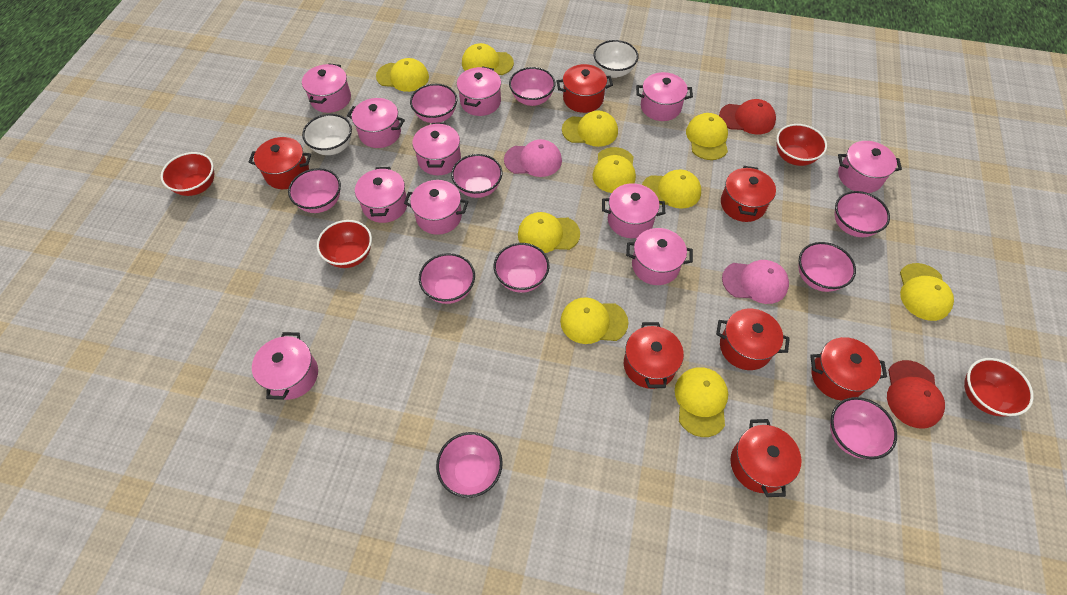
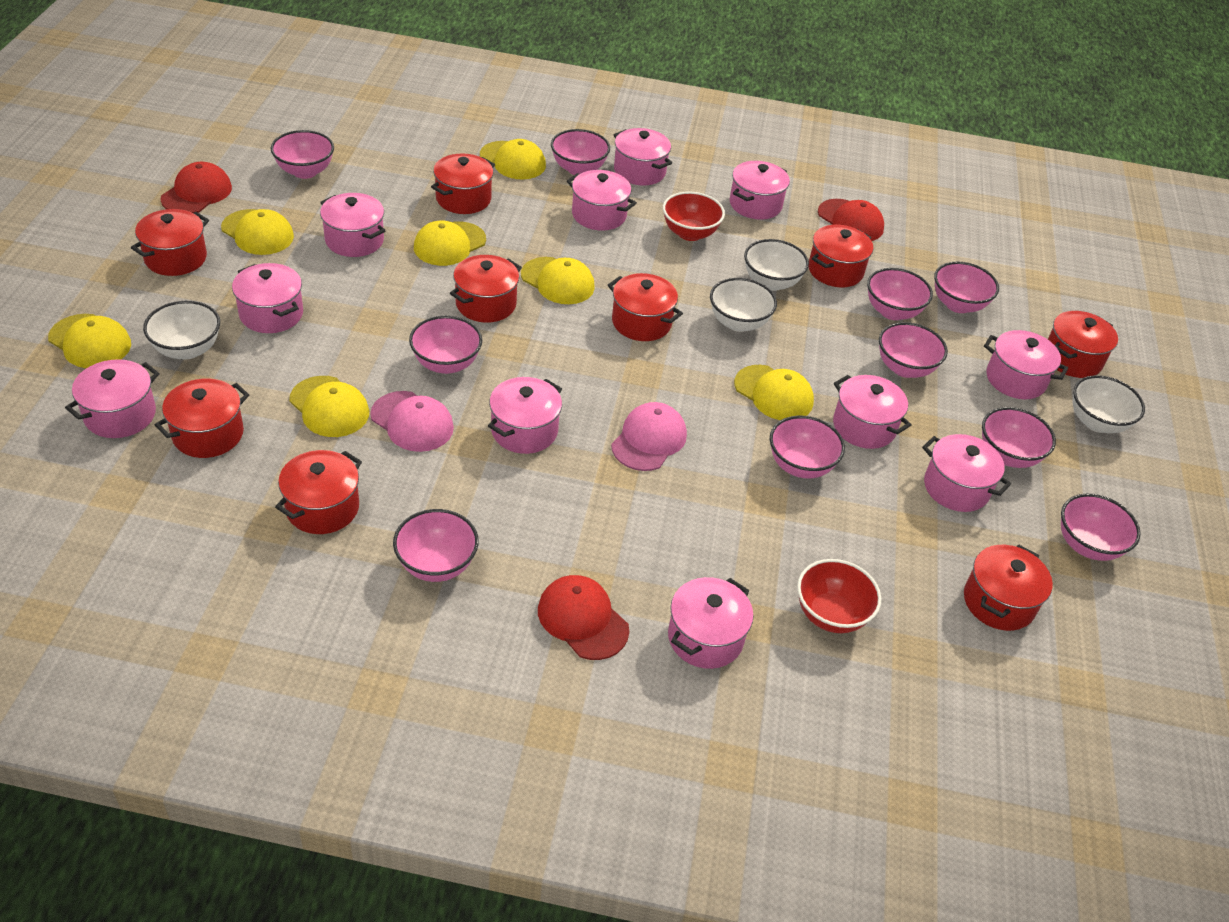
red bowl: [161,152,214,196] [317,220,372,268] [777,124,827,166] [964,358,1034,416] = 4 -> [663,192,725,241] [797,559,881,633] = 2
red cap: [719,99,776,134] [887,360,945,429] = 2 -> [160,162,232,213] [538,575,629,660] [818,199,884,241] = 3
red pot: [249,137,311,189] [557,64,613,113] [624,322,684,389] [716,309,790,370] [721,166,776,222] [731,419,801,497] [810,337,887,401] = 7 -> [131,209,209,276] [155,379,249,458] [275,450,362,534] [431,153,495,214] [450,255,522,323] [608,273,683,341] [809,225,873,287] [964,544,1053,631] [1048,311,1118,378] = 9
white bowl: [302,114,352,155] [594,40,639,78] = 2 -> [143,301,220,359] [710,278,777,332] [744,239,809,291] [1073,375,1145,433] = 4
yellow cap: [376,58,429,92] [462,43,514,75] [518,212,580,253] [560,297,628,344] [562,110,618,147] [592,147,636,193] [642,169,701,209] [675,367,728,437] [686,113,728,160] [900,263,954,321] = 10 -> [48,314,131,368] [221,209,294,255] [289,376,369,437] [414,220,486,266] [480,139,546,179] [521,257,594,304] [734,365,814,420] = 7

